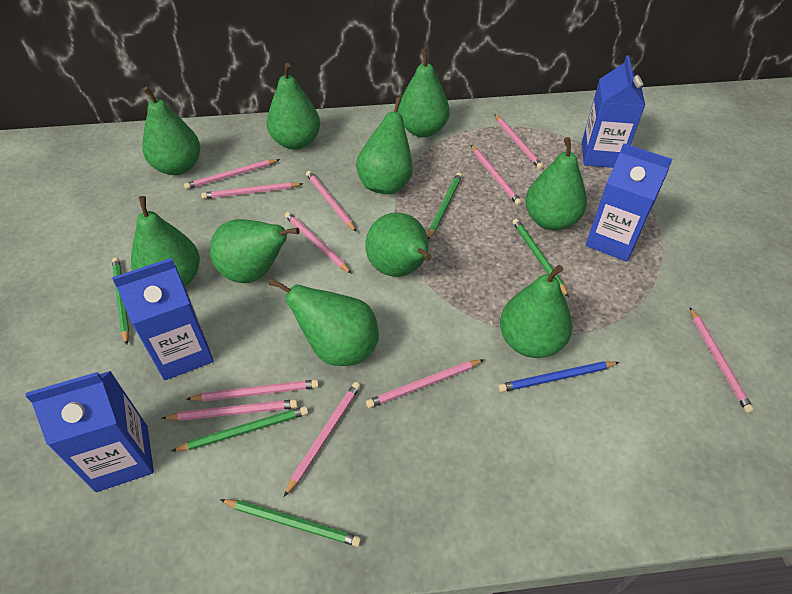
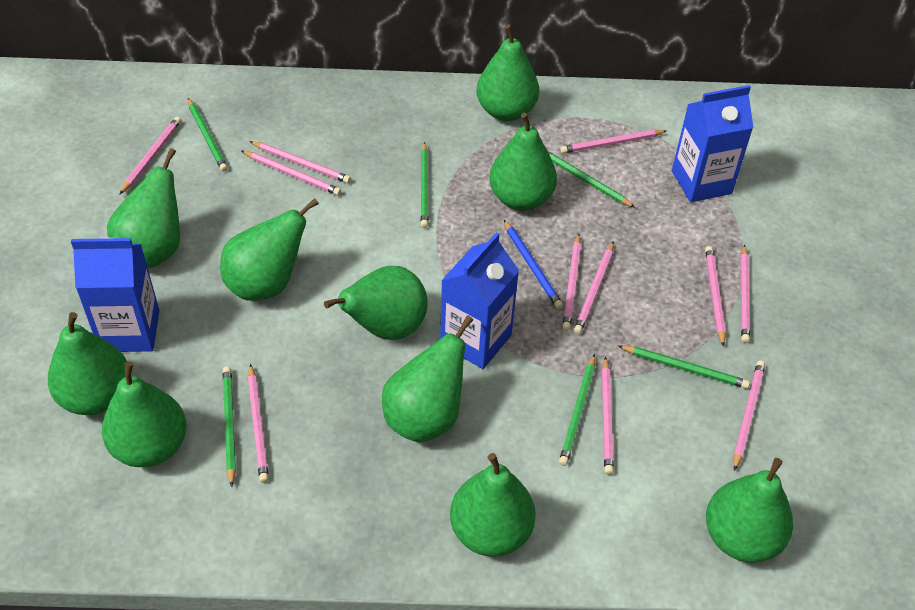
blue carton: [26,371,154,492] [112,258,214,380] [582,55,645,168] [586,143,673,262] = 4 -> [71,238,160,352] [440,232,519,369] [672,85,754,202] = 3
green pencil: [112,257,130,345] [172,406,308,451] [220,499,361,547] [428,172,462,240] [512,219,569,297] = 5 -> [188,98,228,172] [223,366,236,487] [420,142,429,228] [548,151,635,208] [559,354,595,466] [618,345,750,389] = 6

